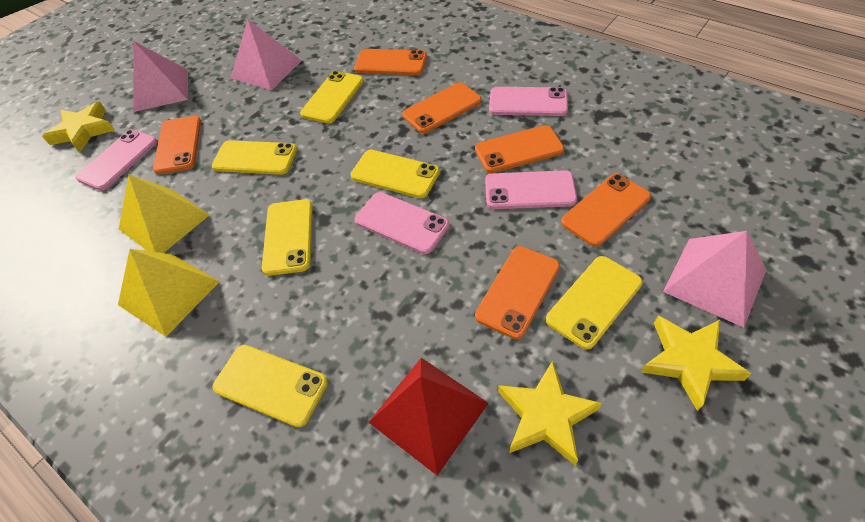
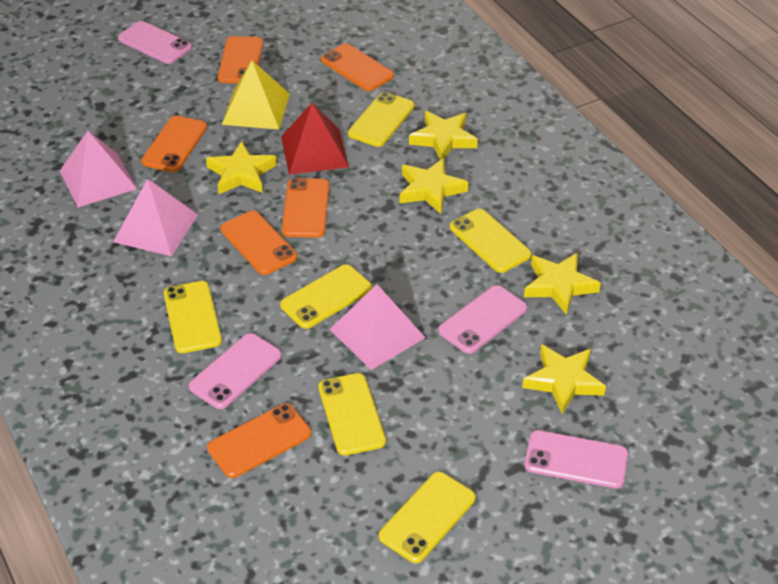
yellow pyramid: [118,249,220,337] [119,175,210,253] = 2 -> [222,60,290,130] = 1
yellow star: [42,102,115,153] [498,361,602,466] [641,315,752,411] = 3 -> [206,141,277,194] [400,158,468,214] [409,111,478,160] [522,344,606,415] [524,253,601,315] = 5

